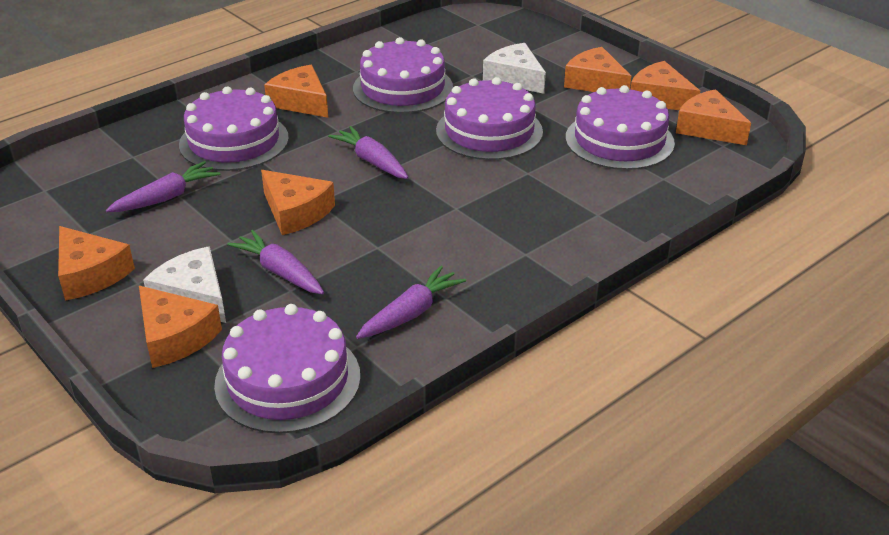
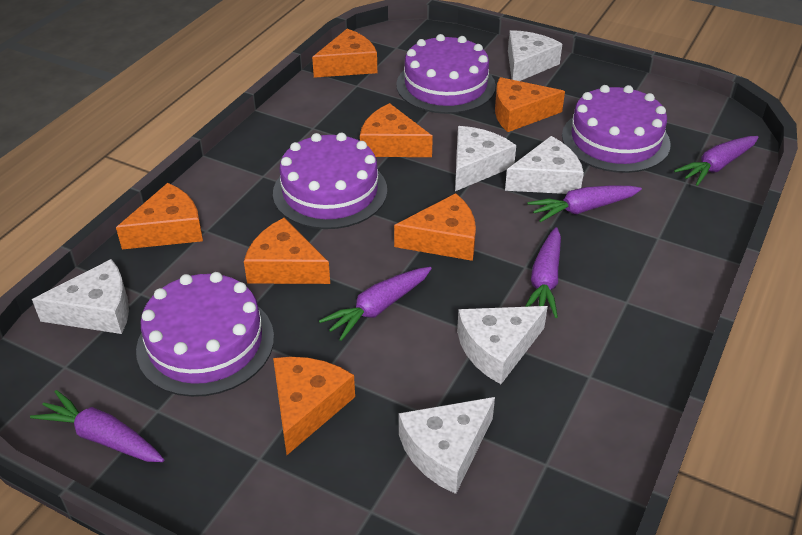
purple cake: [179,87,289,171] [214,304,361,434] [353,37,453,113] [436,77,543,160] [566,85,675,170] = 5 -> [136,272,274,397] [273,133,387,229] [396,34,496,114] [562,85,671,173] = 4
purple carrot: [106,161,220,212] [227,230,324,294] [328,126,409,179] [356,266,466,339] = 4 -> [30,390,164,462] [319,267,432,341] [525,227,561,318] [527,186,642,222] [674,136,759,186] = 5
white cheese: [143,246,226,323] [483,43,546,94] = 2 -> [32,259,129,334] [399,397,495,494] [455,126,516,191] [457,306,548,384] [505,136,584,194] [508,30,562,81] = 6

